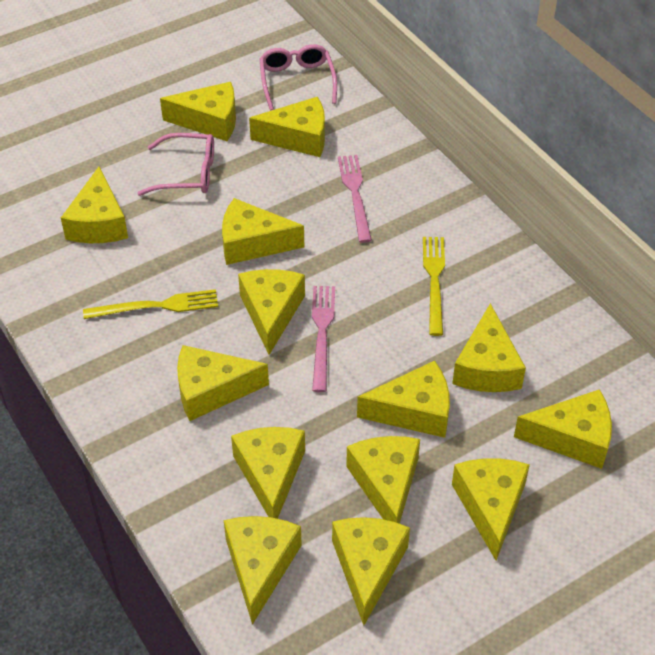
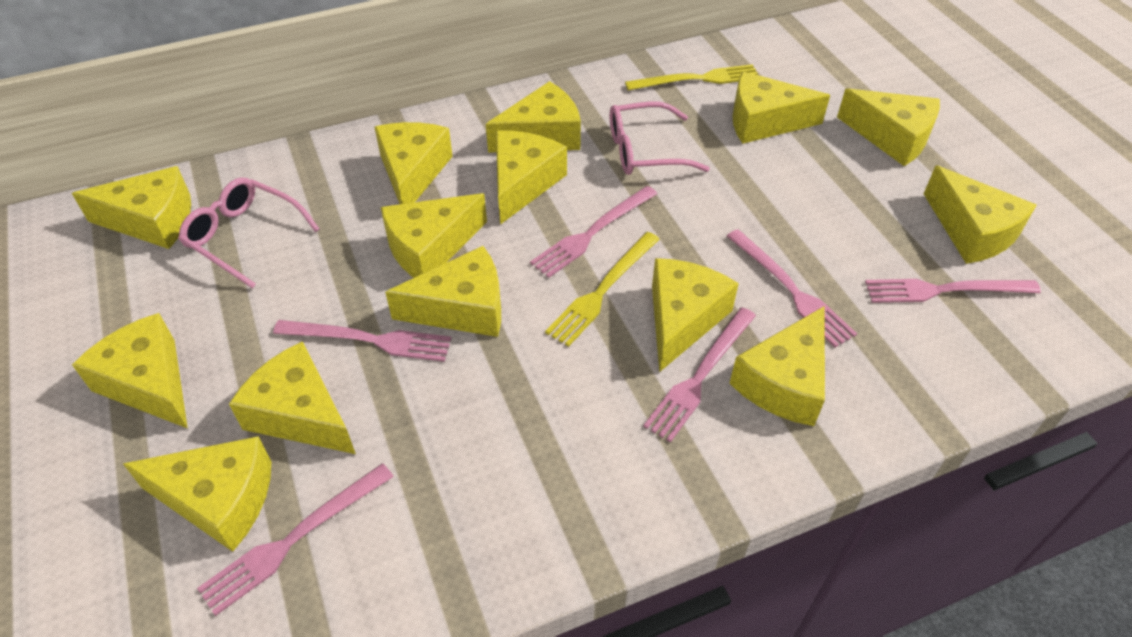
pink fork: [312,286,335,392] [338,155,372,243] = 2 -> [197,463,394,616] [273,320,452,362] [530,186,657,278] [643,307,756,443] [727,229,857,348] [865,279,1041,303] = 6

